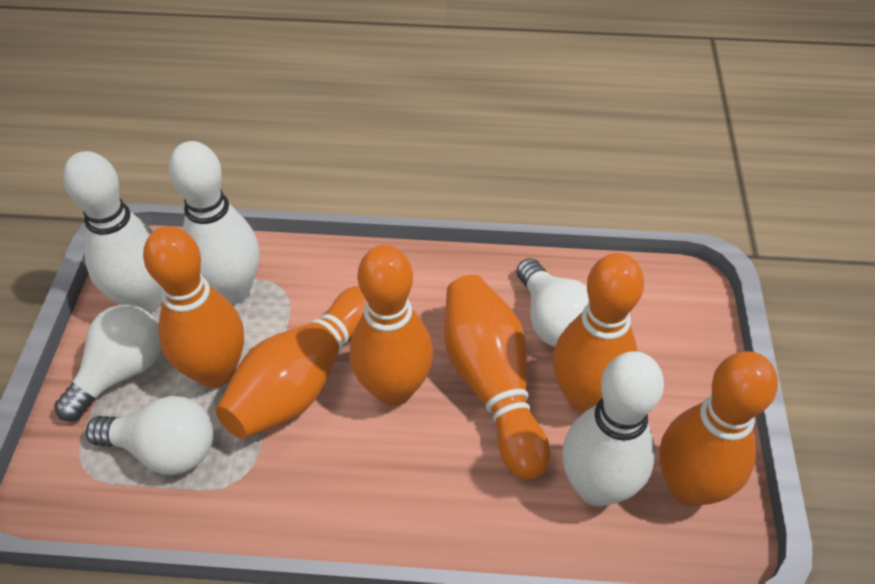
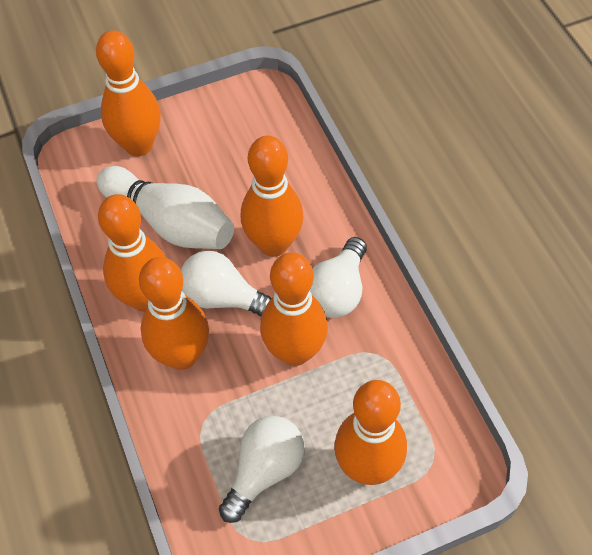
white bowling pin: [63,151,162,313] [169,141,259,305] [562,351,664,506] = 3 -> [97,166,234,249] = 1

